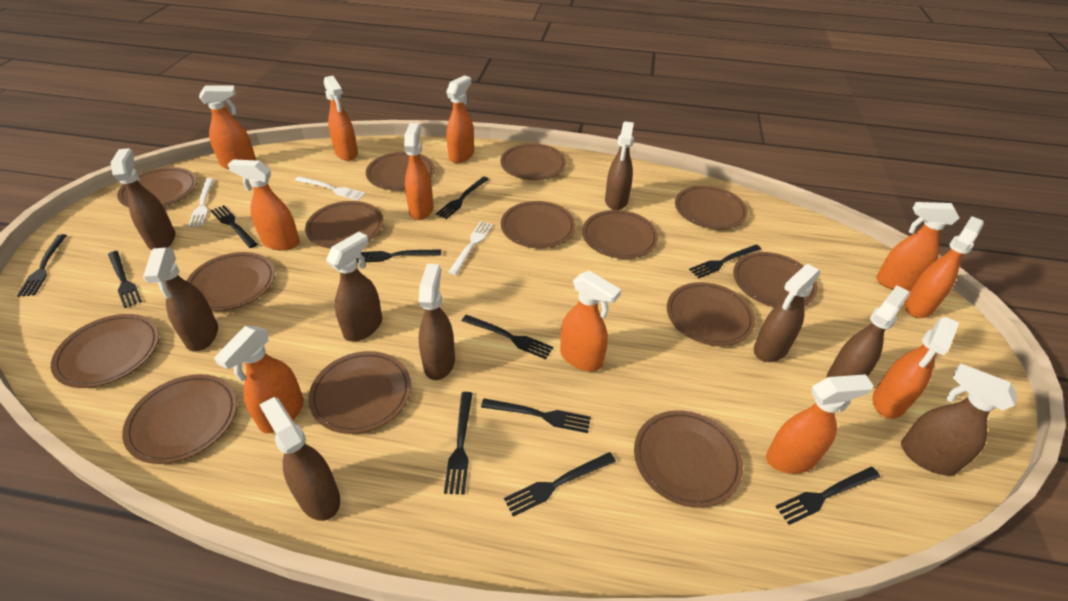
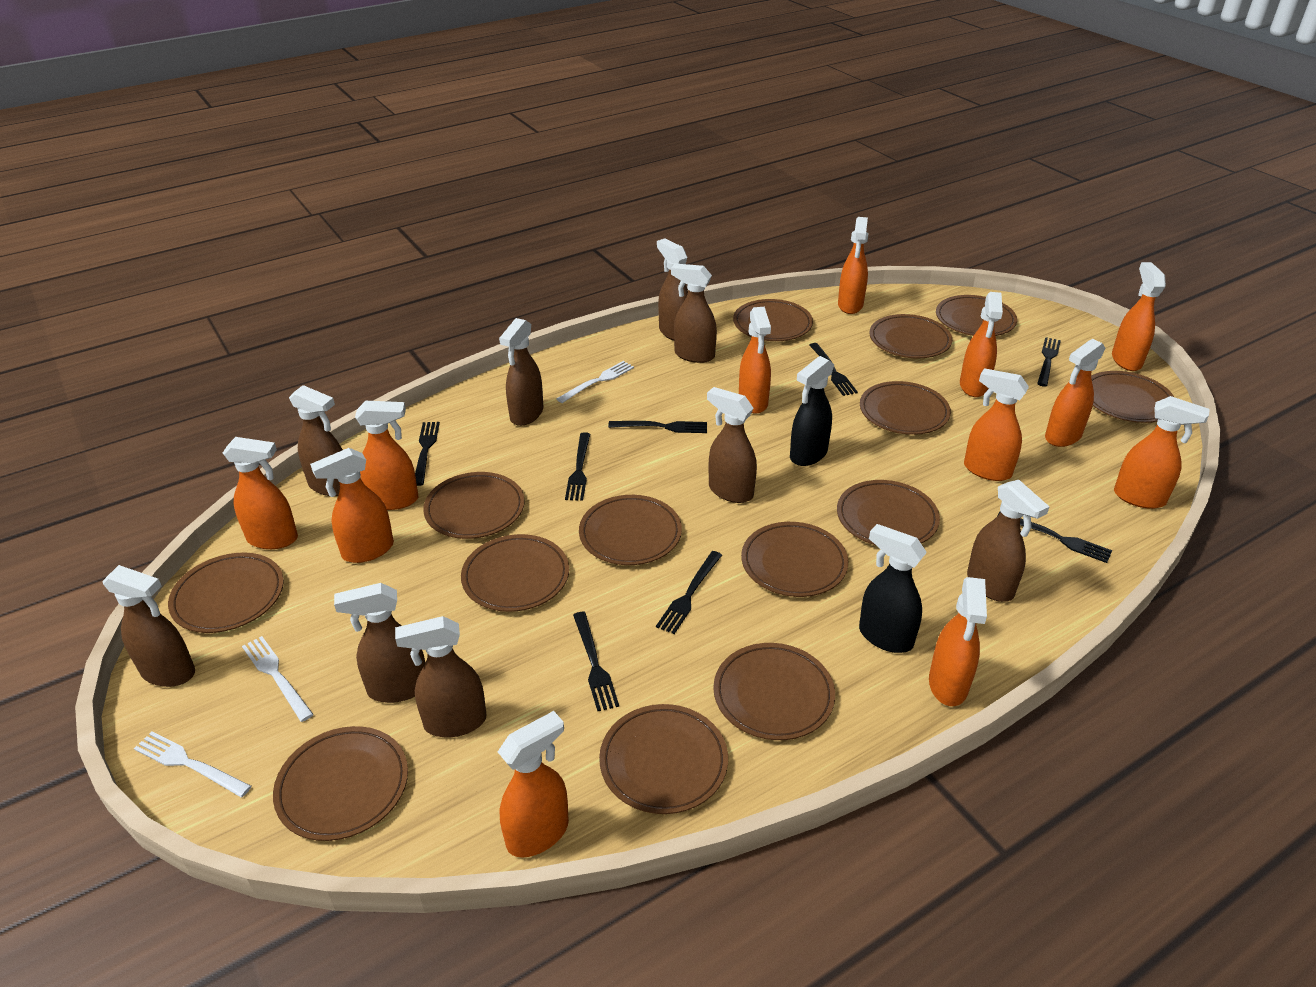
black fork: [17,234,67,297] [108,251,142,308] [210,205,257,248] [356,249,441,263] [436,176,489,219] [444,392,473,495] [462,315,553,359] [481,398,591,433] [504,452,616,516] [689,245,762,279] [775,467,880,525] = 11 -> [415,422,440,486] [565,432,590,501] [573,612,619,711] [608,421,707,433] [656,551,722,634] [809,343,858,396] [997,512,1112,563] [1037,337,1061,387] = 8
black spray bottle: none = 0 -> [790,356,834,466] [859,524,927,653] = 2
orange spray bottle: [199,85,256,169] [214,326,304,433] [228,159,300,251] [324,76,358,161] [404,123,433,220] [446,76,474,163] [560,271,621,371] [766,374,874,474] [872,317,959,419] [876,202,960,291] [904,216,984,318] = 11 -> [223,437,298,549] [310,448,394,563] [355,401,419,510] [498,711,569,858] [739,307,771,414] [838,217,868,314] [929,577,987,706] [960,292,1003,397] [964,368,1029,481] [1045,339,1106,447] [1112,262,1166,371] [1114,396,1210,509] = 12

